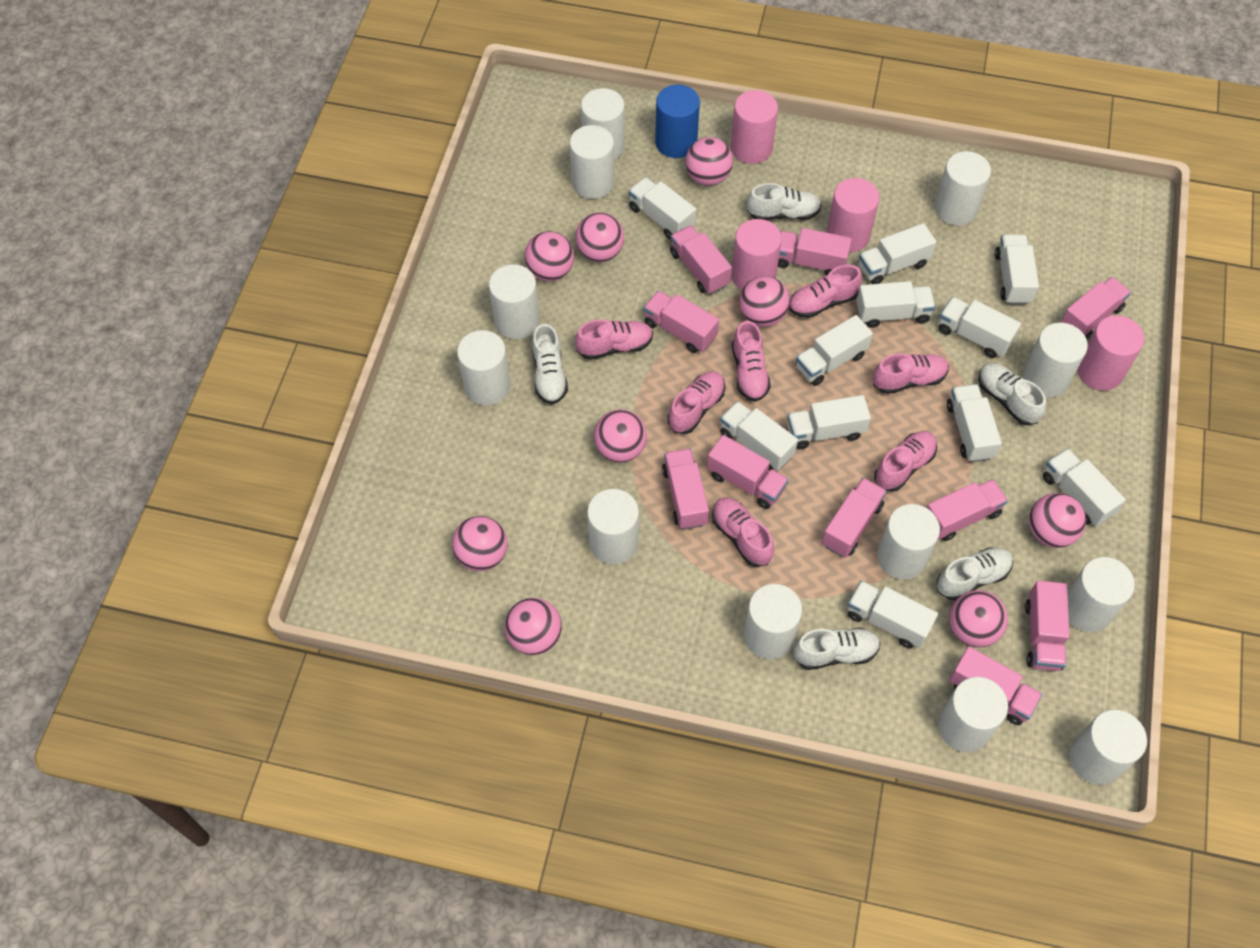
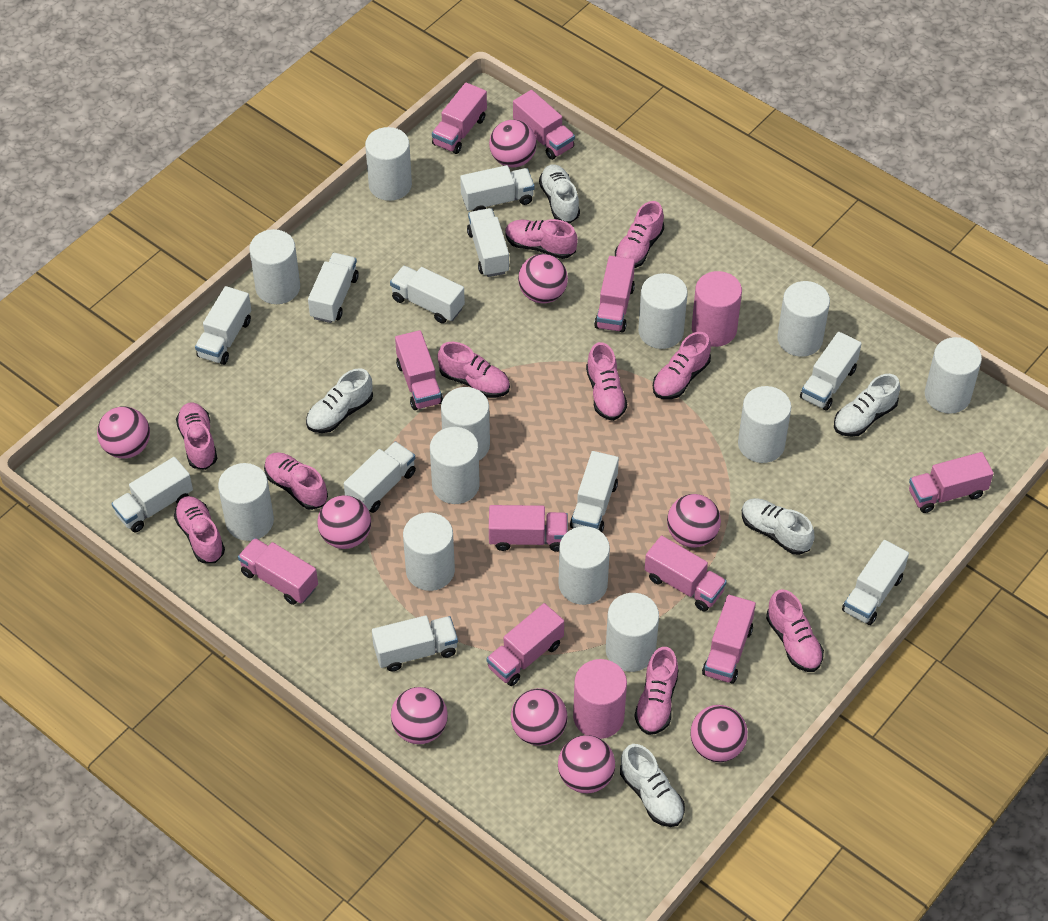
blue cylinder: [655,85,700,158] = 1 -> none = 0
pink cylinder: [731,90,778,164] [731,219,782,290] [826,178,880,252] [1077,316,1144,391] = 4 -> [573,659,627,739] [692,271,742,347] = 2
pink shoe: [575,319,653,360] [668,371,725,434] [712,497,774,567] [732,321,771,402] [789,265,862,318] [873,353,949,394] [874,431,937,492] = 7 -> [174,496,225,563] [176,402,217,470] [264,452,328,510] [438,342,510,398] [505,219,578,259] [586,342,627,421] [615,201,664,268] [634,647,678,735] [653,332,711,399] [766,589,824,672] = 10

